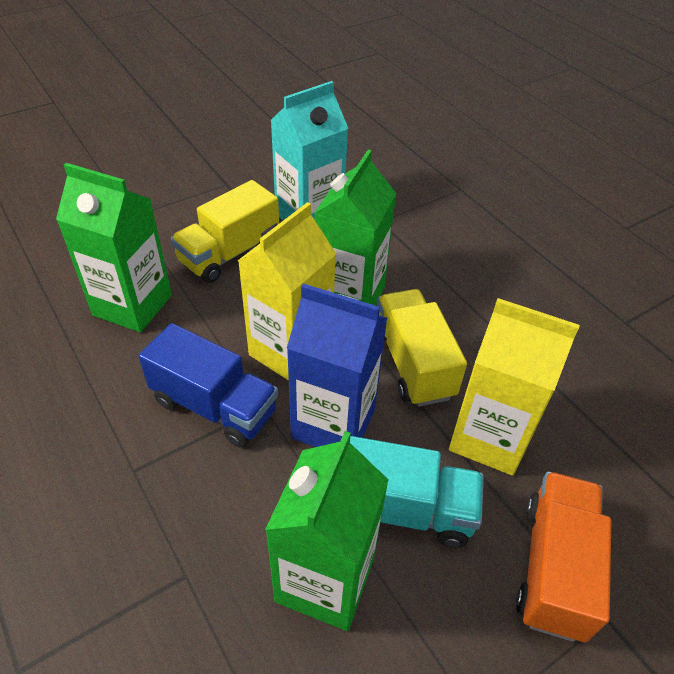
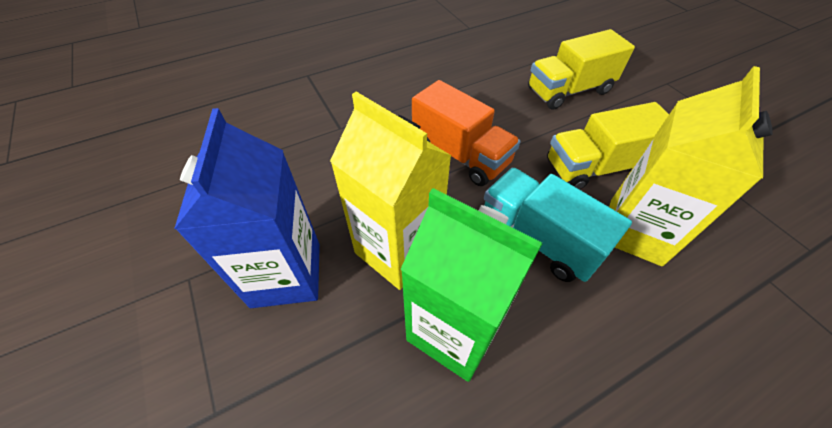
blue truck: [139,323,278,448] = 1 -> none = 0
green carton: [56,163,172,332] [265,431,389,631] [314,149,397,306] = 3 -> [400,188,542,382] = 1
turquoise carton: [271,81,349,220] = 1 -> none = 0

